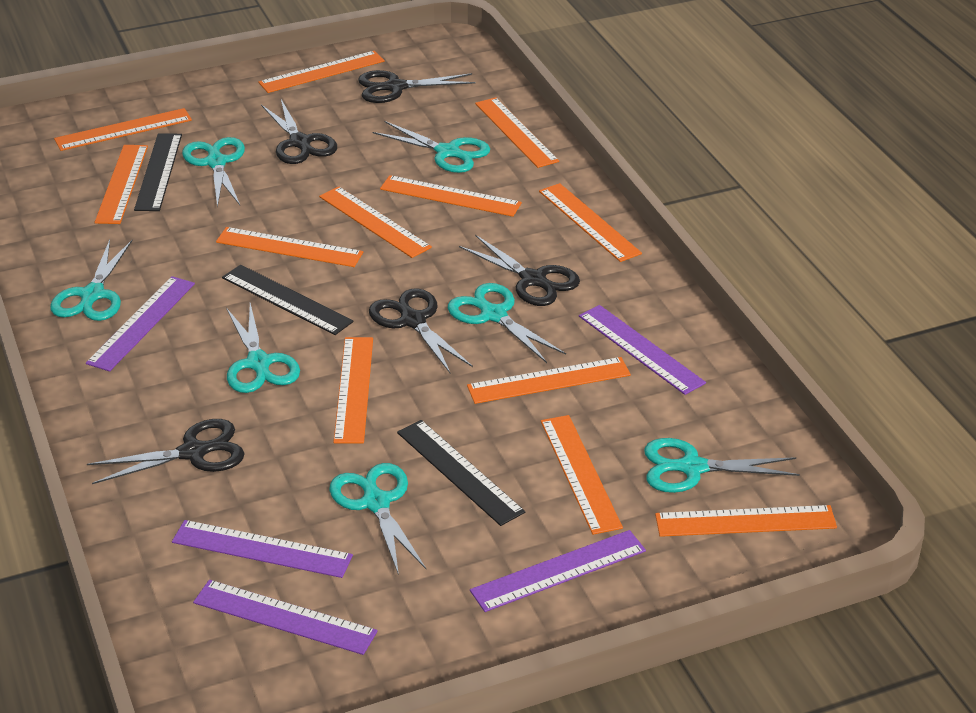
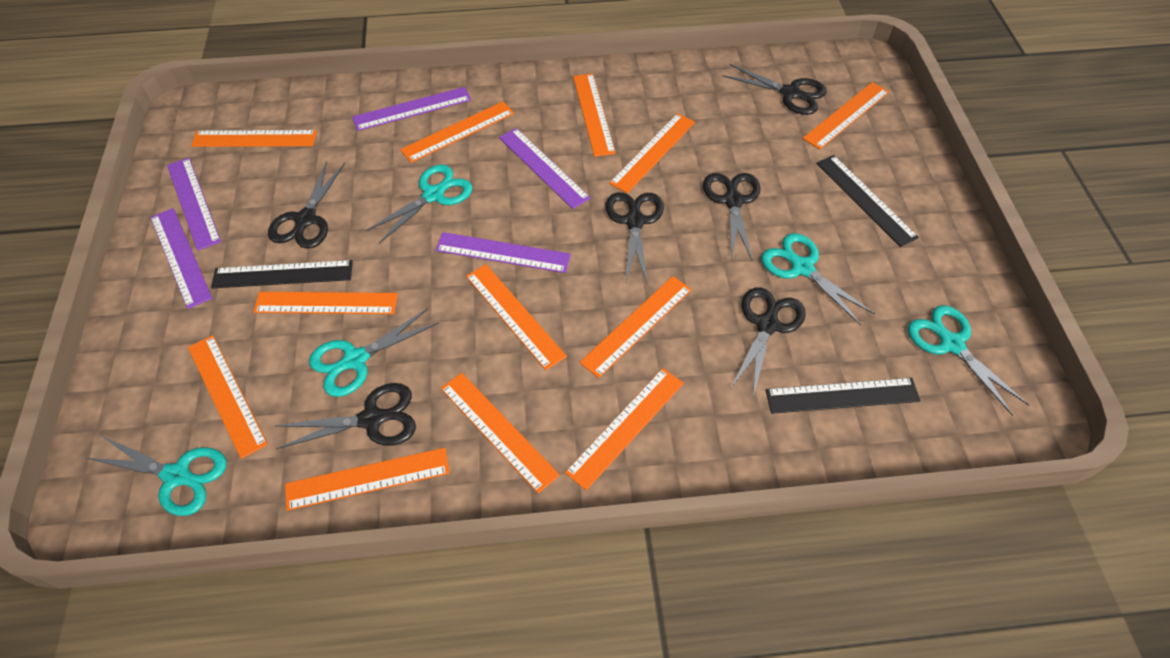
black scissors: [87,419,245,484] [261,100,337,164] [358,70,476,103] [369,288,473,374] [459,235,580,306] = 5 -> [268,161,345,249] [276,383,416,449] [605,192,664,285] [703,173,761,262] [722,64,827,115] [731,287,806,397] = 6
turquoise scissors: [50,240,132,321] [182,137,245,208] [226,303,300,393] [329,463,426,575] [373,121,490,173] [448,283,566,363] [644,438,800,493] = 7 -> [86,435,227,516] [309,308,439,397] [365,164,472,244] [761,233,875,326] [908,305,1029,416] = 5

